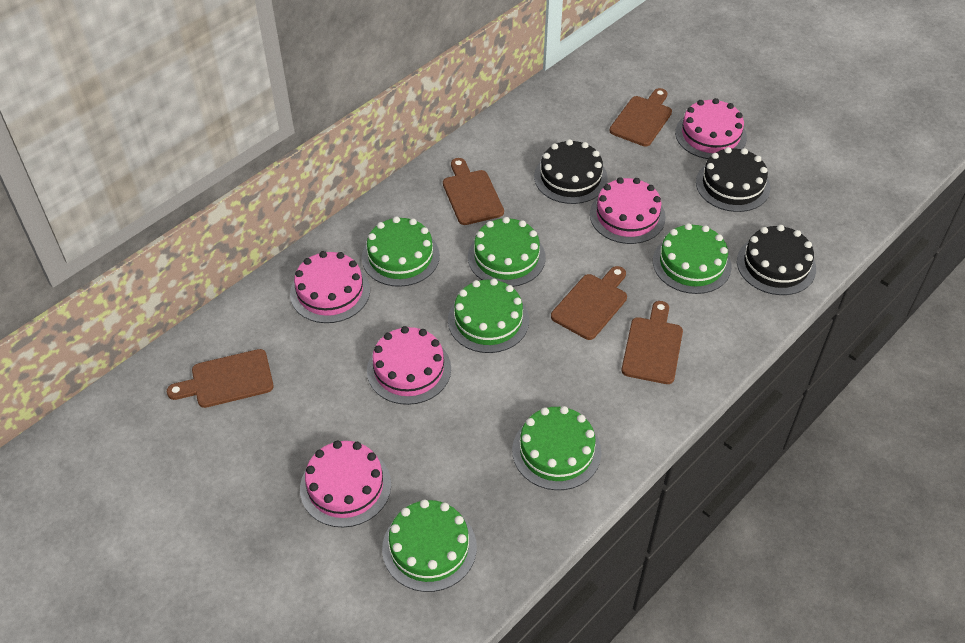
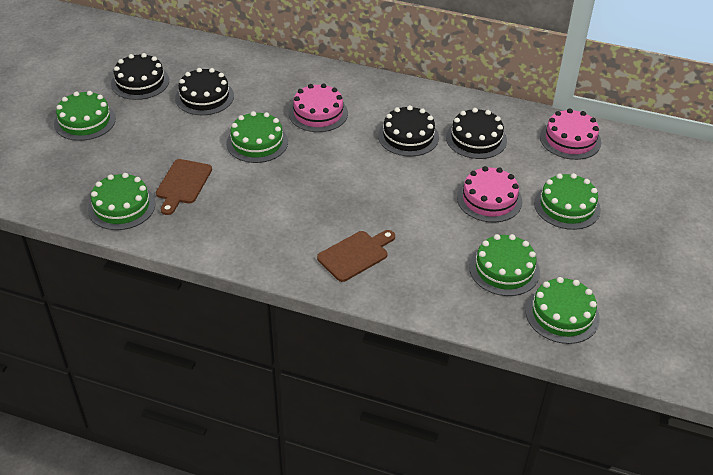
black cake: [534,139,608,204] [696,147,770,212] [737,225,816,295] = 3 -> [111,53,169,100] [175,68,234,115] [378,105,439,157] [446,108,507,159] = 4
brown cutting board: [167,349,274,408] [443,158,504,225] [551,266,627,340] [609,88,672,146] [621,301,683,384] = 5 -> [156,159,212,215] [317,230,395,282] = 2
pink cake: [290,251,370,323] [300,440,391,527] [367,326,451,405] [590,177,666,244] [675,98,747,159] = 5 -> [289,83,348,132] [457,166,522,222] [540,108,601,160] = 3

